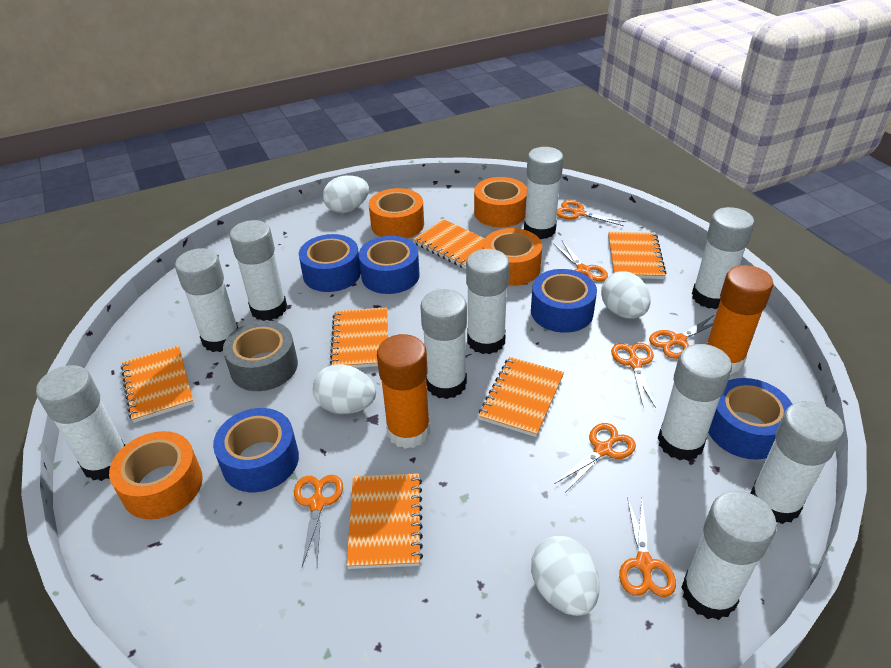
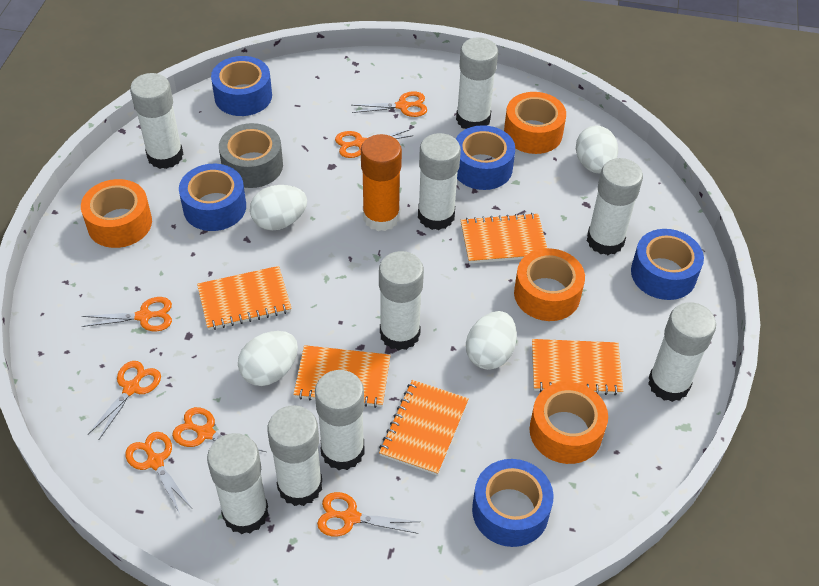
orange glue stick: [377,334,430,449] [706,265,774,374] = 2 -> [361,134,402,231] = 1
orange notebook: [121,346,194,423] [330,308,388,368] [346,473,423,569] [413,219,485,269] [479,357,564,437] [608,232,666,279] = 6 -> [197,266,292,330] [293,345,391,408] [379,380,469,475] [461,213,547,264] [532,339,623,395] = 5
white glue stick: [36,365,125,481] [175,248,238,352] [230,220,287,321] [420,289,467,399] [466,249,510,354] [524,147,564,239] [658,344,732,461] [681,491,777,620] [692,207,754,309] [750,401,844,524] = 10 -> [130,73,183,169] [207,433,268,534] [267,405,322,506] [315,370,365,470] [379,251,424,351] [418,133,461,230] [456,37,498,129] [587,158,643,255] [648,302,716,402] = 9

